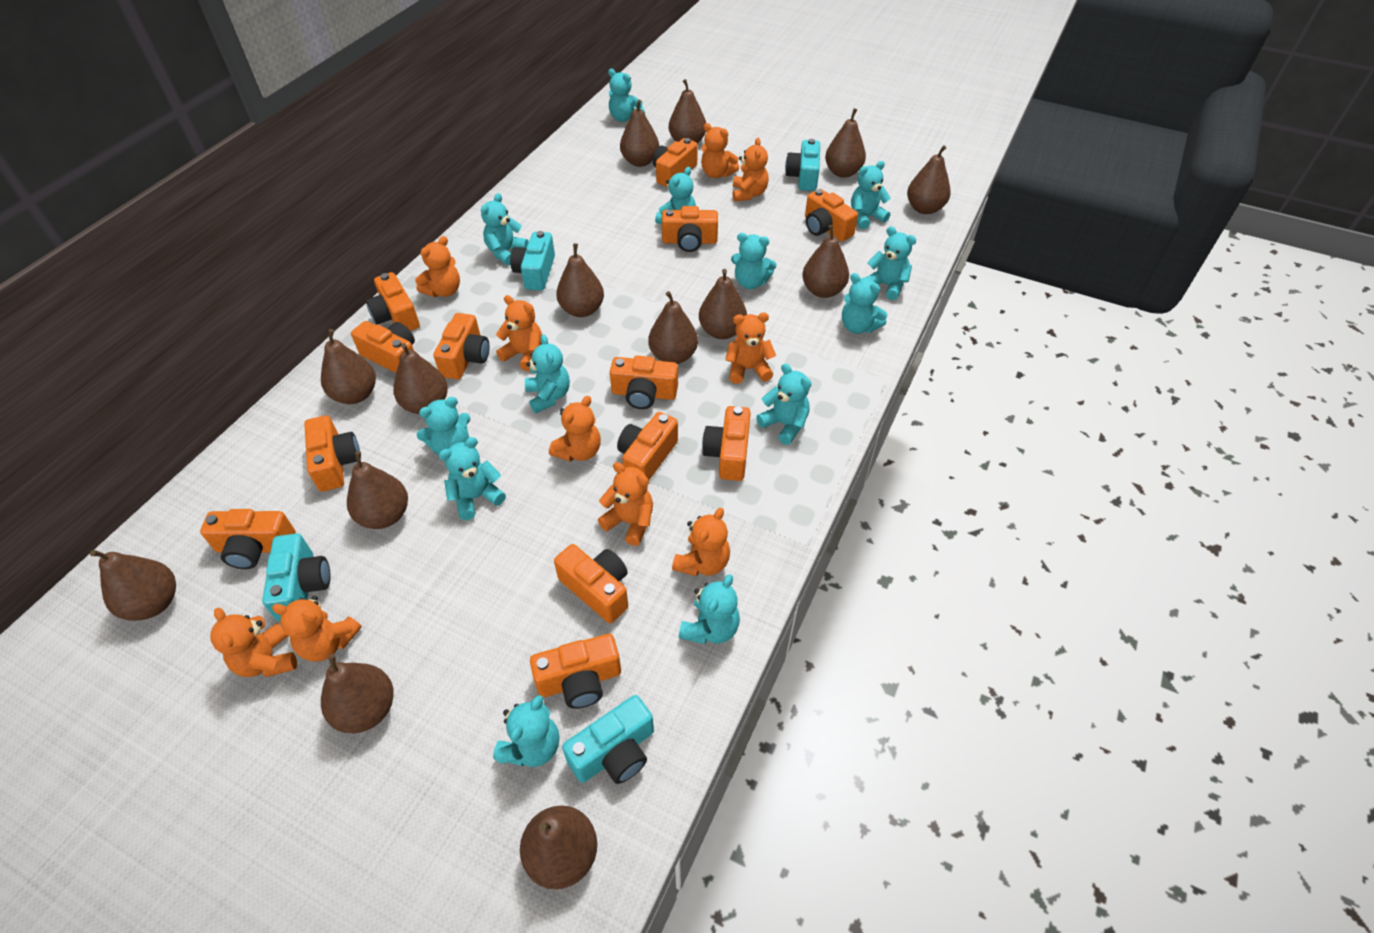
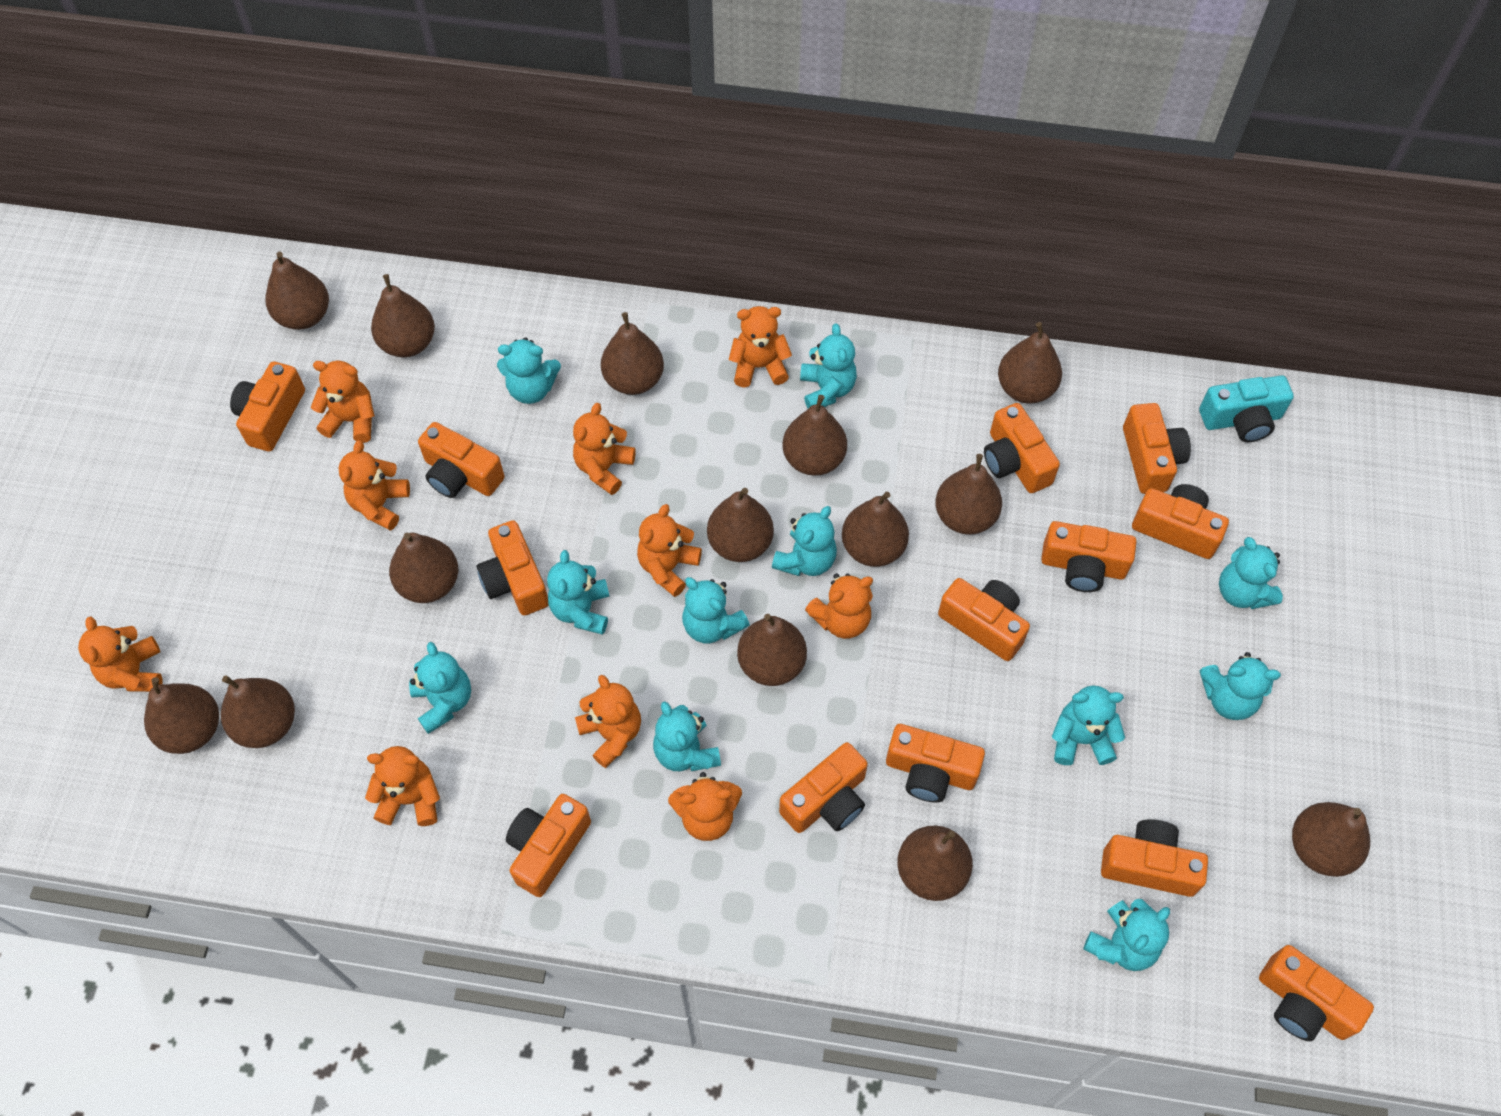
turquoise camera: [262,533,331,621] [510,231,555,290] [562,695,654,784] [785,139,820,191] = 4 -> [1199,375,1294,442] = 1
turquoise teddy bear: [417,397,471,454] [438,437,506,520] [481,193,528,265] [493,695,559,767] [525,334,570,413] [608,69,645,122] [655,167,696,224] [679,574,740,644] [731,233,777,289] [756,363,811,445] [842,273,887,334] [851,161,891,229] [865,227,916,300] = 13 -> [409,642,471,734] [497,337,561,404] [547,550,609,635] [653,701,721,771] [682,577,750,643] [772,506,837,576] [800,323,857,408] [1052,685,1125,765] [1083,899,1170,971] [1199,652,1281,720] [1219,537,1283,609] = 11

